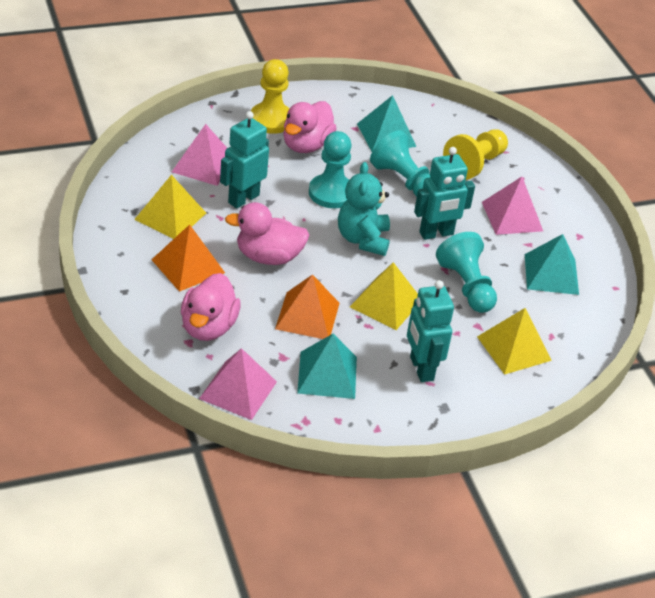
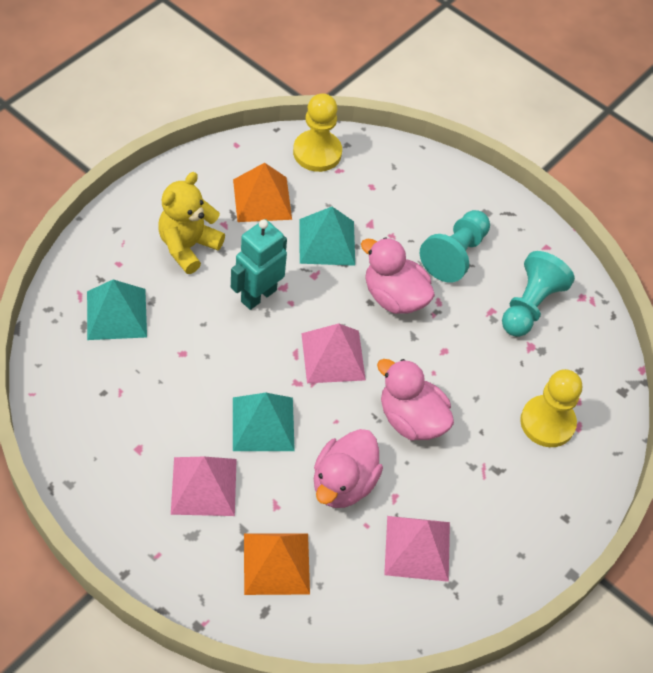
turquoise pawn: [309,131,352,208] [370,130,430,197] [436,232,497,313] = 3 -> [420,210,490,283] [502,251,575,337] = 2
turquoise robot: [220,111,269,209] [407,280,454,382] [414,147,475,240] = 3 -> [231,219,287,310] = 1
turquoise teddy bear: [338,162,390,256] = 1 -> none = 0
yellow pyramid: [134,175,206,239] [350,262,418,330] [477,308,552,375] = 3 -> none = 0
yellow teddy bear: none = 0 -> [158,172,225,274] = 1

